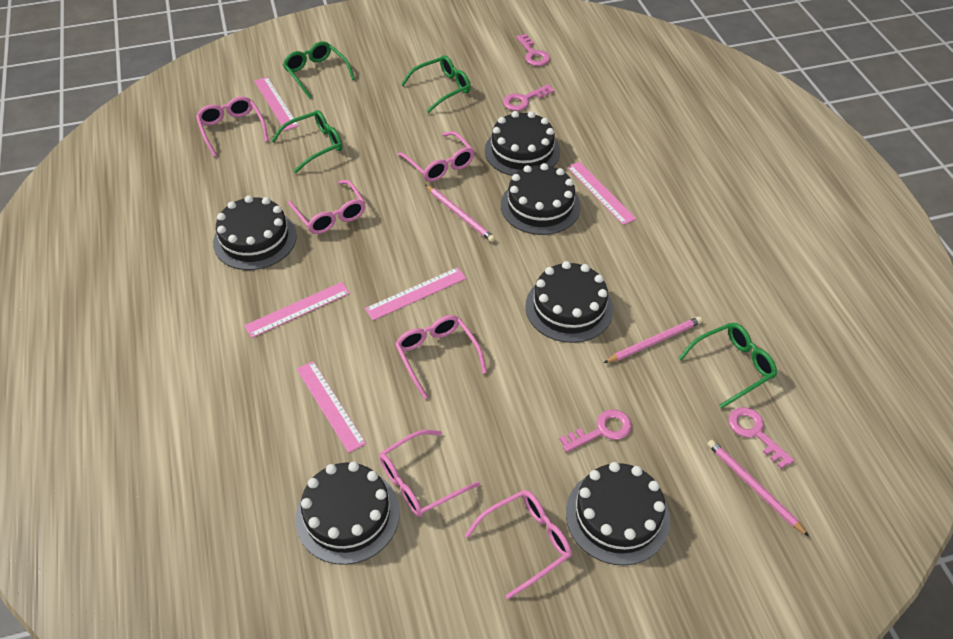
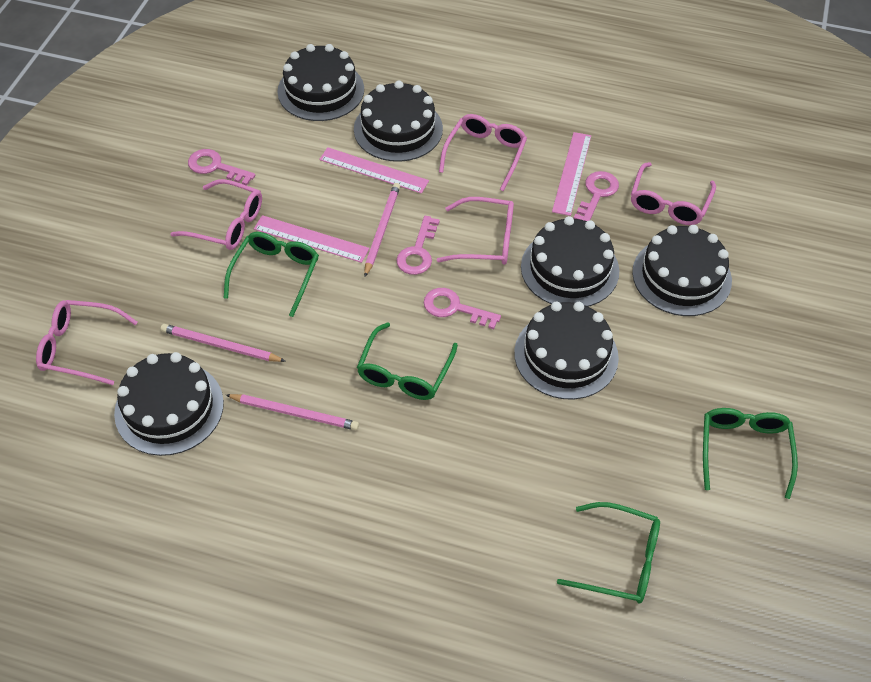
pink glasses: [196,96,269,157] [288,180,366,234] [379,430,480,517] [395,315,487,399] [398,131,474,182] [465,490,572,599] = 6 -> [36,300,138,385] [170,179,262,250] [437,197,514,265] [439,114,527,191] [631,162,716,225] = 5
pink ruler: [244,282,350,338] [254,77,299,131] [297,361,366,453] [365,267,466,320] [567,161,636,225] = 5 -> [254,215,369,263] [319,147,429,194] [552,132,591,216] = 3

